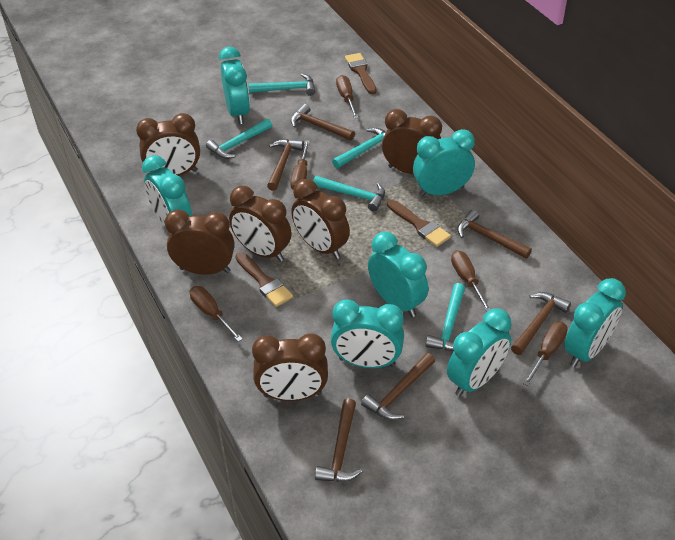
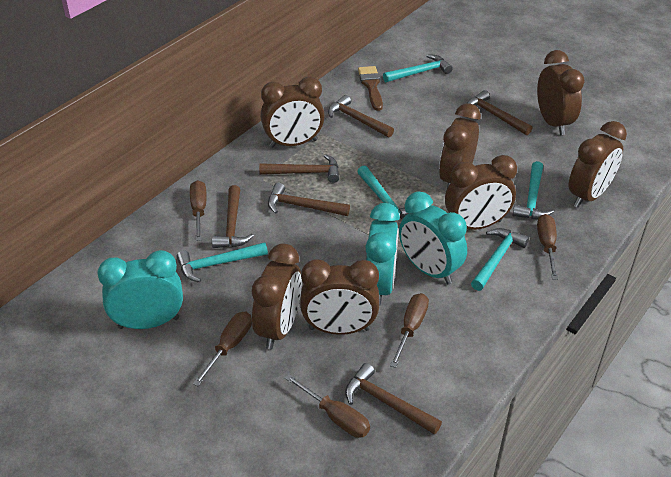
brown brush: [235,252,293,307] [345,53,377,94] [387,200,451,247] = 3 -> [358,66,383,111] = 1
brown clock: [136,113,200,176] [165,209,235,275] [229,186,292,262] [252,334,328,401] [291,179,350,259] [382,109,442,174] = 6 -> [252,244,302,349] [261,77,325,148] [300,259,379,335] [439,103,481,188] [445,155,517,230] [537,50,585,135] [569,121,627,208] = 7
turquoise clock: [142,155,192,226] [219,47,250,124] [331,299,404,368] [368,232,428,317] [413,129,475,197] [447,309,511,396] [564,278,626,367] = 7 -> [97,250,183,329] [365,203,400,305] [399,191,467,284] = 3

